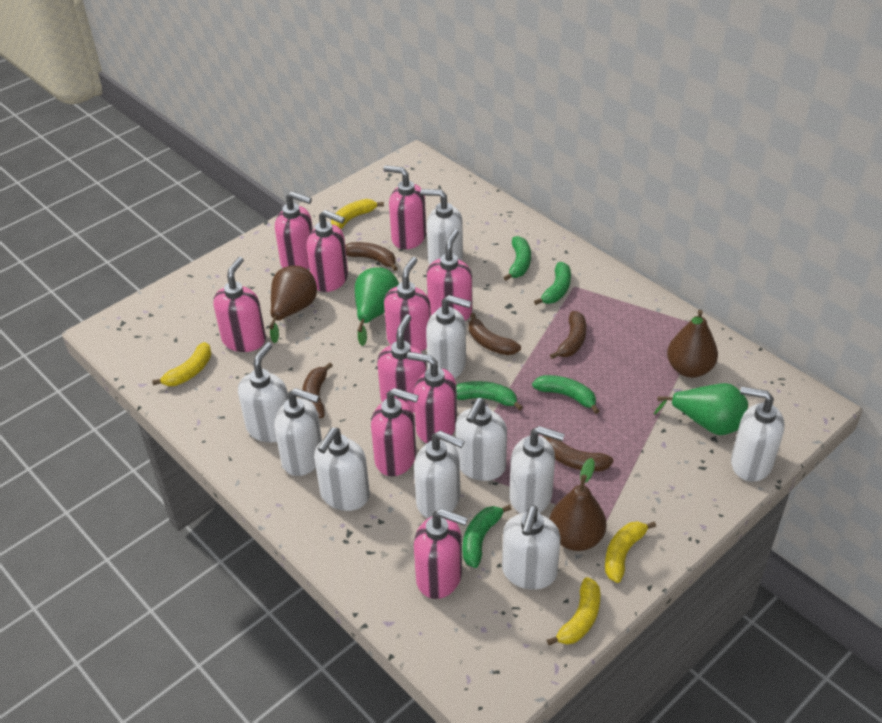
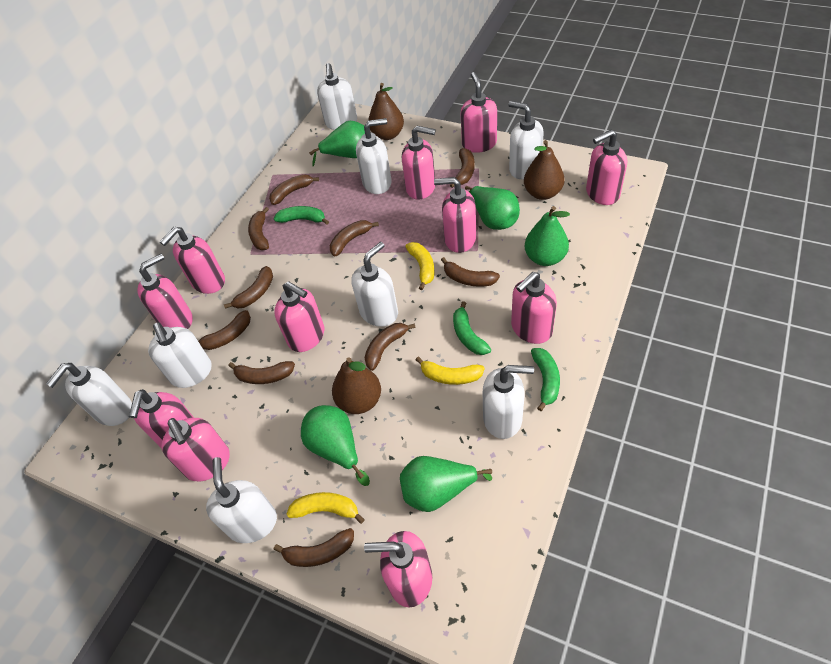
brown banana: [302,362,333,418] [345,242,398,271] [469,313,521,355] [543,436,613,472] [550,311,586,359] = 5 -> [198,310,251,350] [224,266,273,309] [228,361,295,384] [248,207,269,250] [269,174,319,205] [274,528,354,567] [330,220,379,257] [365,323,416,371] [441,257,500,287] [450,148,475,188] = 10
green banana: [456,381,523,411] [463,505,511,568] [503,236,531,281] [532,375,599,414] [534,262,571,305] = 5 -> [274,206,329,224] [453,301,491,355] [531,348,560,411] = 3
green pear: [355,267,399,346] [654,383,748,435] = 2 -> [301,405,370,486] [309,121,365,166] [400,456,492,512] [465,186,520,230] [525,206,570,266] = 5
pink soap dispenser: [213,257,266,352] [275,191,313,269] [307,210,348,292] [371,388,419,476] [377,314,427,413] [383,165,426,249] [384,257,431,351] [407,352,457,443] [414,509,468,599] [427,229,472,321] = 10 -> [129,389,194,448] [137,254,193,329] [160,227,225,294] [161,418,230,481] [274,281,324,352] [364,531,432,607] [402,126,436,200] [434,177,476,253] [460,72,497,153] [511,272,557,344] [586,130,627,205] = 11
white soap dispenser: [238,342,288,442] [274,388,322,476] [314,428,370,511] [414,431,465,518] [420,189,463,265] [426,295,472,379] [455,398,507,481] [502,505,561,590] [509,426,565,513] [731,387,785,482] = 10 -> [46,363,132,426] [148,322,212,388] [206,457,277,543] [317,63,357,130] [351,242,398,327] [356,118,392,194] [483,365,534,439] [508,101,544,179] = 8
yellow banana: [152,342,211,386] [331,199,384,229] [547,577,600,645] [605,521,656,583] = 4 -> [286,492,365,524] [405,242,434,290] [416,357,485,385] = 3

